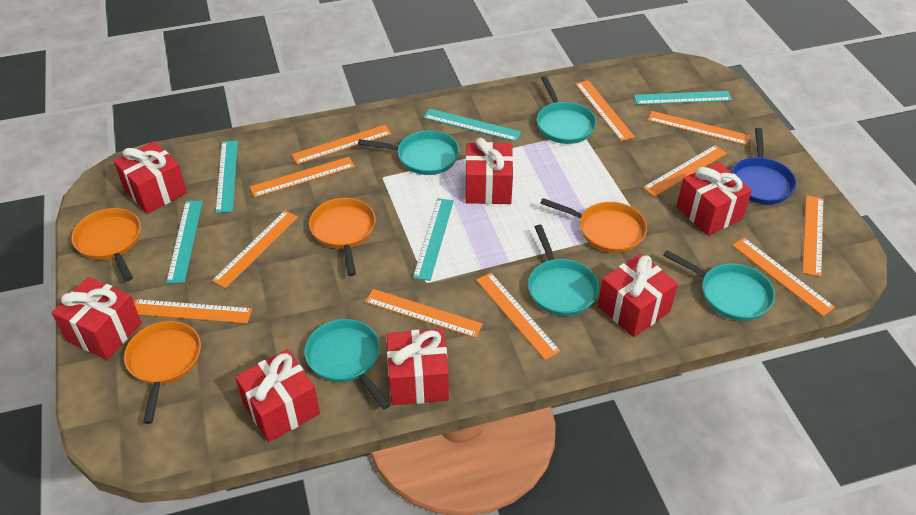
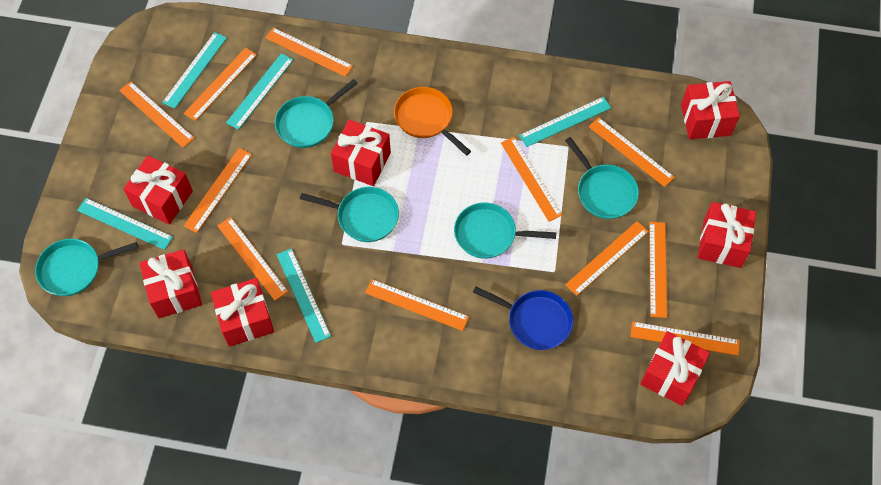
orange pan: [71,208,141,281] [124,321,201,424] [309,198,376,276] [540,198,647,253] = 4 -> [394,87,471,156] = 1

